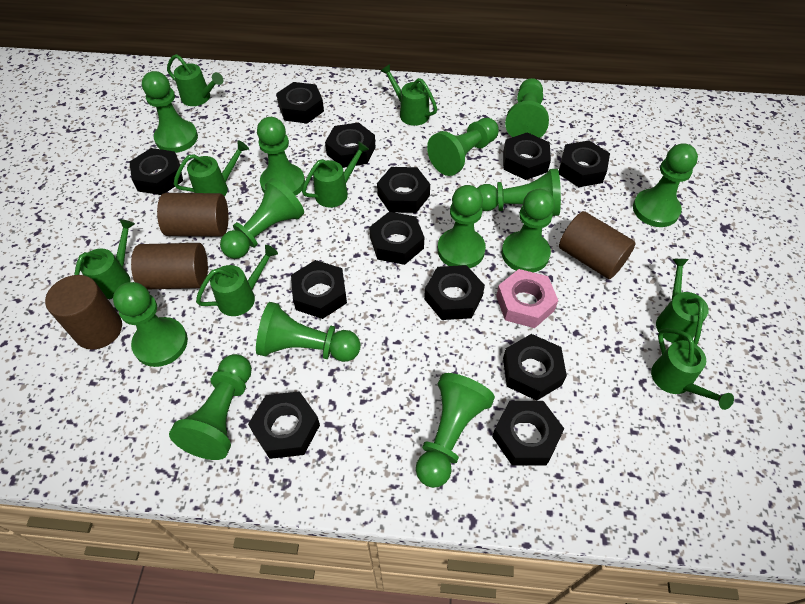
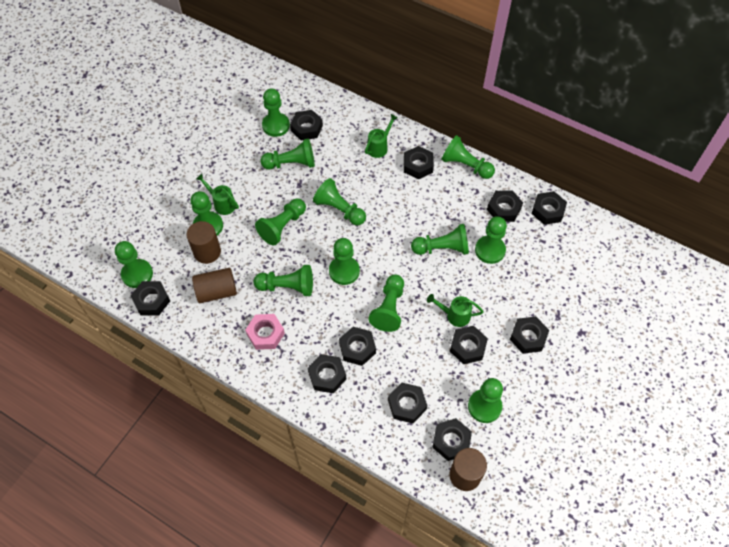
black nut: [129,148,183,195] [248,391,320,459] [276,82,324,123] [291,260,347,319] [325,122,375,168] [369,212,424,265] [377,167,430,213] [424,265,485,320] [492,401,564,466] [503,132,551,180] [503,334,567,401] [559,141,610,187] = 12 -> [131,281,170,316] [290,110,323,141] [308,354,346,393] [339,327,376,366] [388,383,427,423] [404,146,434,179] [432,418,472,461] [450,326,488,364] [487,190,523,222] [510,317,549,354] [531,191,567,225] = 11
brown cylinder: [45,275,122,350] [131,243,208,289] [157,193,229,237] [559,211,636,279] = 4 -> [186,221,221,264] [192,268,237,303] [450,448,487,491] = 3
green watering can: [74,219,135,299] [167,54,223,106] [174,140,249,196] [196,245,278,316] [302,141,369,208] [381,64,437,126] [651,328,734,410] [656,259,709,345] = 8 -> [196,174,239,215] [365,114,398,158] [427,294,484,327] = 3

